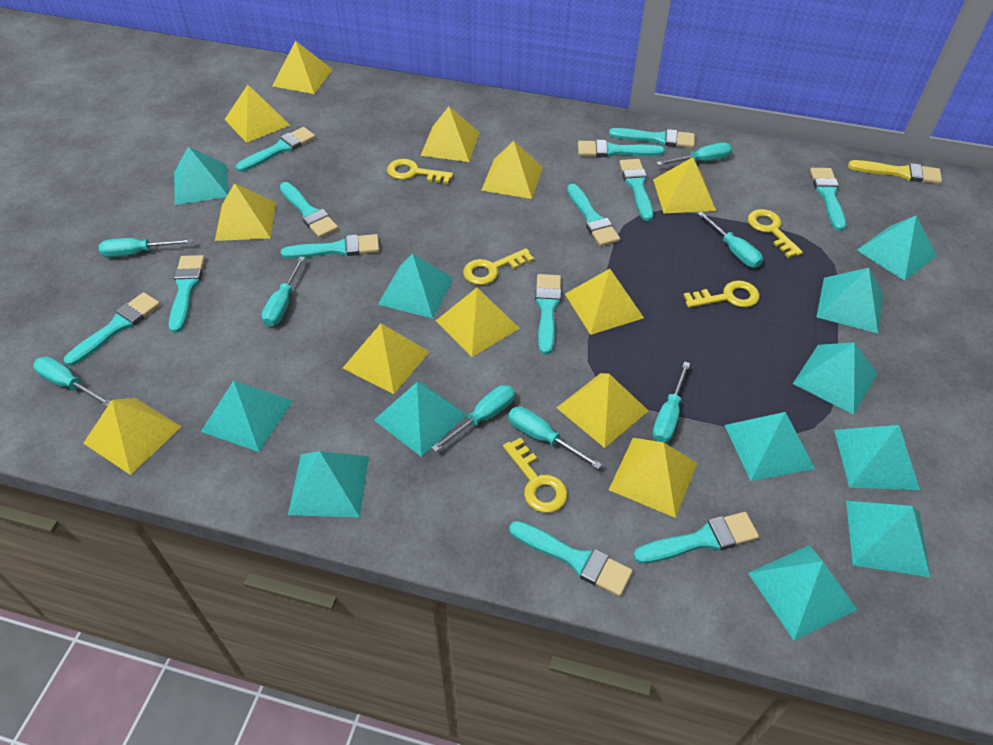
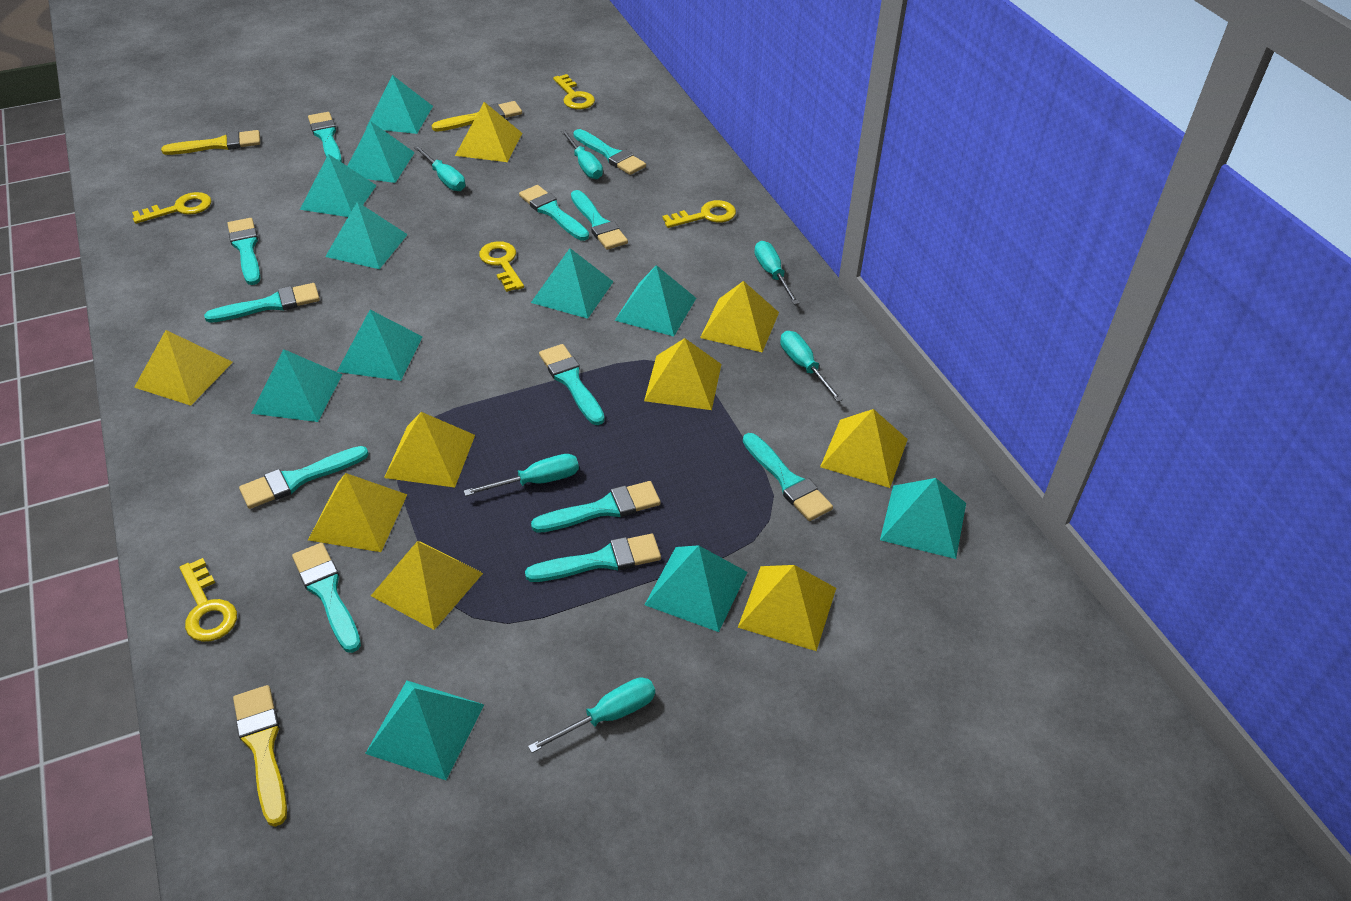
turquoise brush: [64,292,160,366] [169,255,205,333] [236,127,315,172] [280,182,338,238] [281,234,379,258] [509,521,632,597] [535,274,561,354] [567,184,620,246] [578,140,665,157] [609,128,695,148] [619,159,654,221] [634,512,759,564] [810,168,846,231] = 13 -> [204,283,320,323] [227,218,260,285] [239,446,369,509] [292,543,361,653] [308,112,342,162] [519,185,589,240] [525,534,661,582] [531,481,661,533] [539,344,605,425] [571,190,628,250] [573,129,646,175] [743,433,833,521] = 12
turquoise pyramid: [174,146,229,205] [201,380,293,452] [288,451,369,517] [374,381,467,457] [378,253,454,318] [724,412,815,481] [748,545,857,640] [793,342,878,415] [816,268,883,333] [834,425,920,490] [846,501,930,577] [857,216,937,281] = 12 -> [251,349,342,422] [300,154,377,217] [325,202,408,269] [337,310,423,381] [348,121,415,183] [365,681,484,780] [366,75,433,134] [531,248,614,319] [615,265,696,336] [645,545,747,632] [880,478,966,559] = 11
turquoise screwdriver: [33,356,111,406] [99,238,193,257] [262,256,305,326] [431,385,515,452] [508,406,602,469] [652,361,690,443] [656,143,732,166] [698,211,763,268] = 8 -> [414,145,465,191] [464,454,579,496] [528,677,655,753] [561,130,603,179] [754,241,799,305] [780,331,843,402] = 6
yellow brush: [848,160,942,184] = 1 -> [161,130,260,155] [233,685,287,827] [432,101,522,132] = 3
yellow pyramid: [83,398,182,475] [215,183,276,241] [225,85,290,143] [272,41,333,94] [343,323,430,394] [420,106,480,162] [436,288,520,357] [481,141,543,199] [557,373,649,448] [565,269,644,335] [609,438,698,518] [653,157,716,213] = 12 -> [134,330,233,406] [308,473,407,552] [371,541,483,630] [384,412,475,488] [455,102,522,162] [644,338,721,410] [700,281,779,352] [738,565,836,651] [820,409,908,488] = 9

